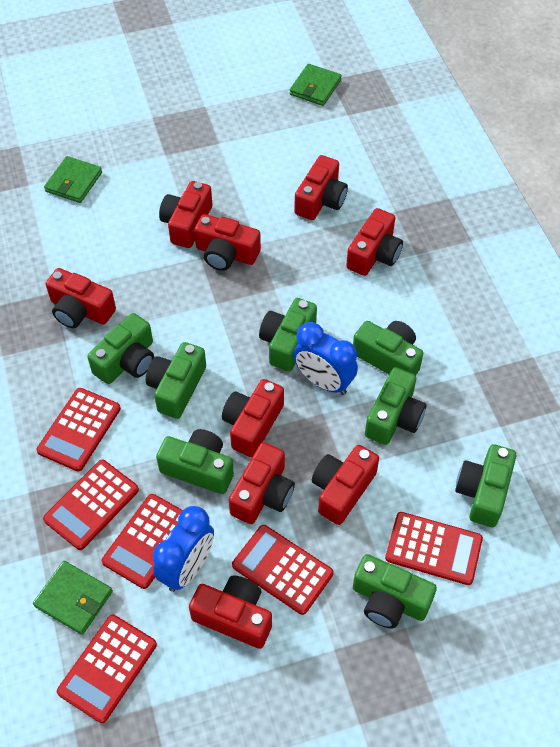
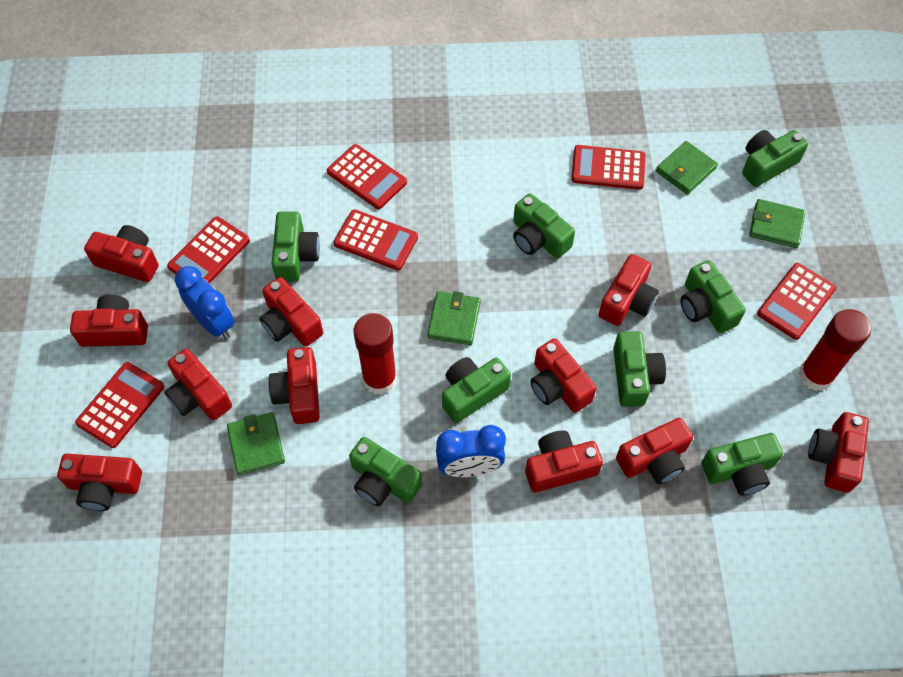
green wallet: [33,561,113,635] [44,156,102,203] [290,64,342,106] = 3 -> [227,412,285,475] [427,291,481,345] [656,141,718,195] [749,199,806,248] = 4
red camera: [46,268,116,328] [159,181,213,248] [189,576,272,649] [194,214,261,271] [222,379,284,457] [229,442,295,524] [294,155,348,220] [312,445,379,525] [346,208,403,276] = 9 -> [57,454,142,511] [70,294,148,347] [84,225,159,282] [164,349,232,420] [259,277,323,347] [269,347,320,424] [525,430,603,493] [530,338,597,413] [599,254,659,326] [616,418,693,484] [808,412,869,493] = 11
red glue stick: none = 0 -> [353,313,397,395] [799,309,871,391] = 2

